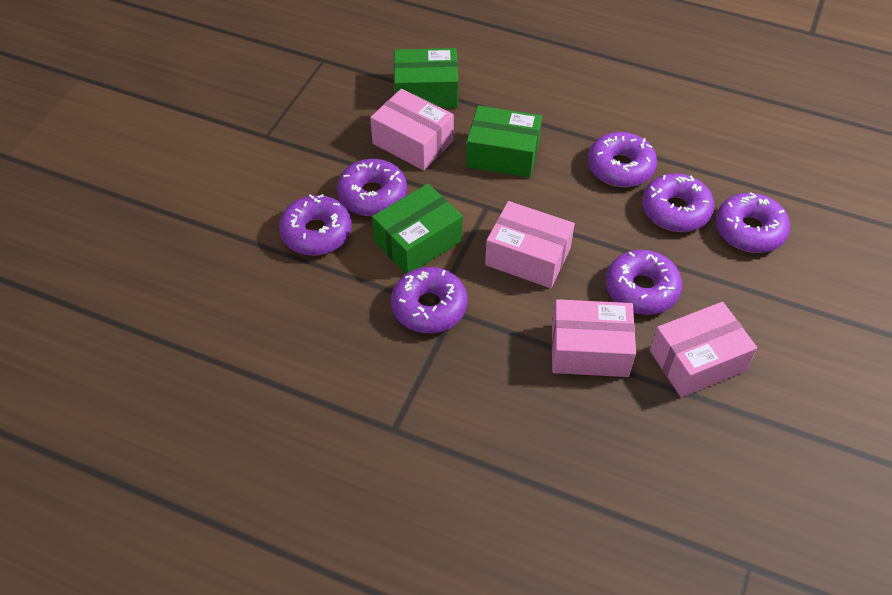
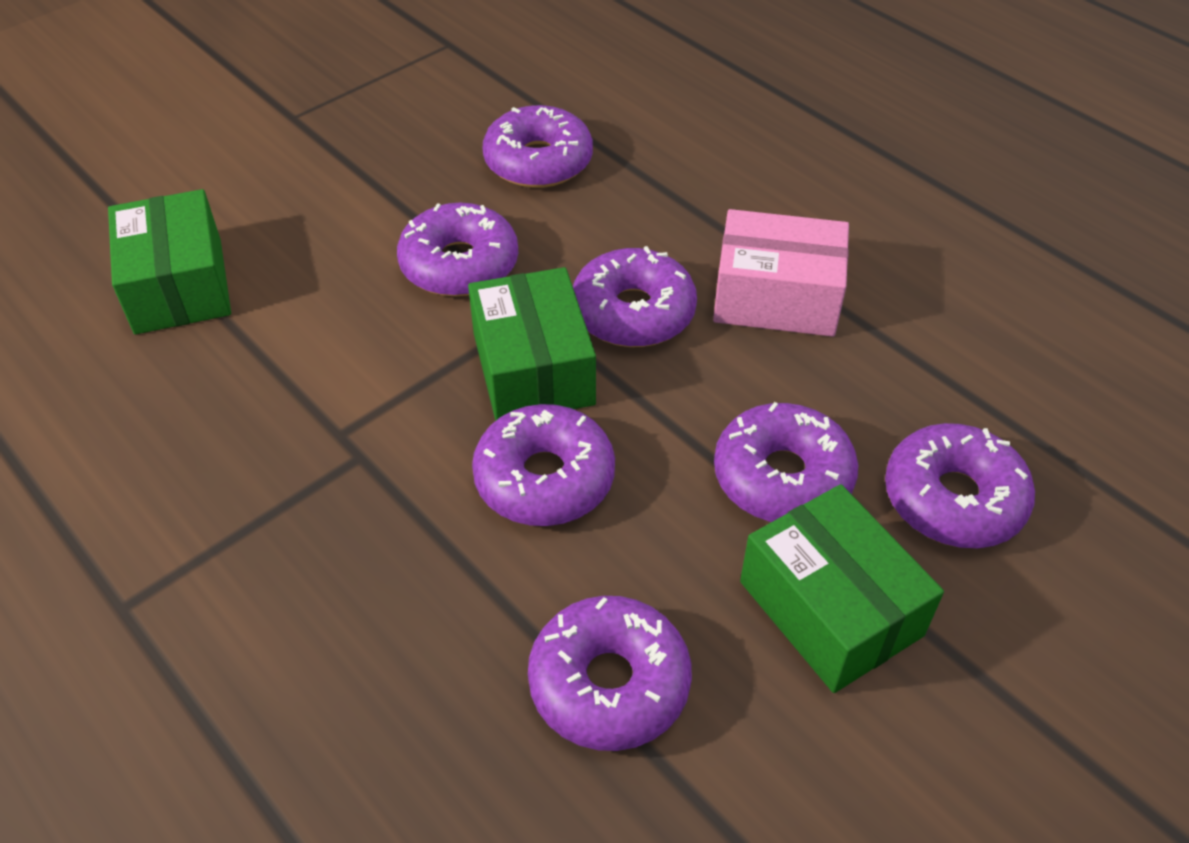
pink box: [370,89,454,170] [485,201,575,288] [552,299,636,377] [650,302,757,397] = 4 -> [713,209,849,337] = 1

